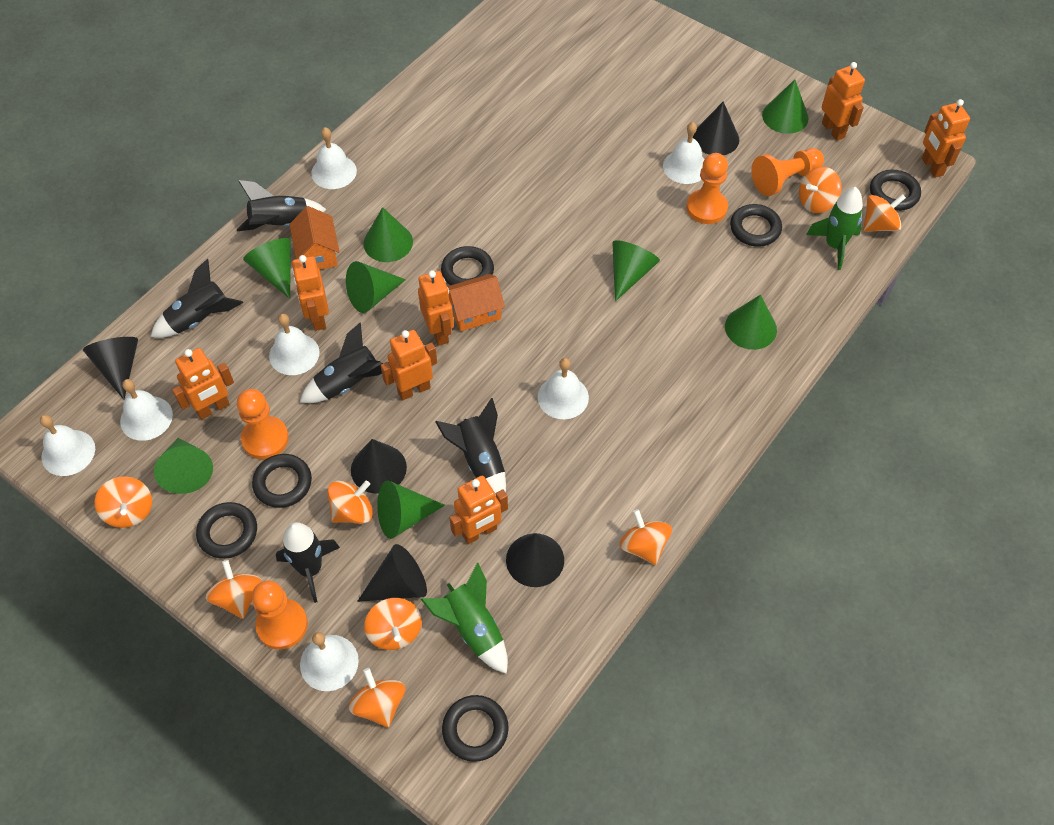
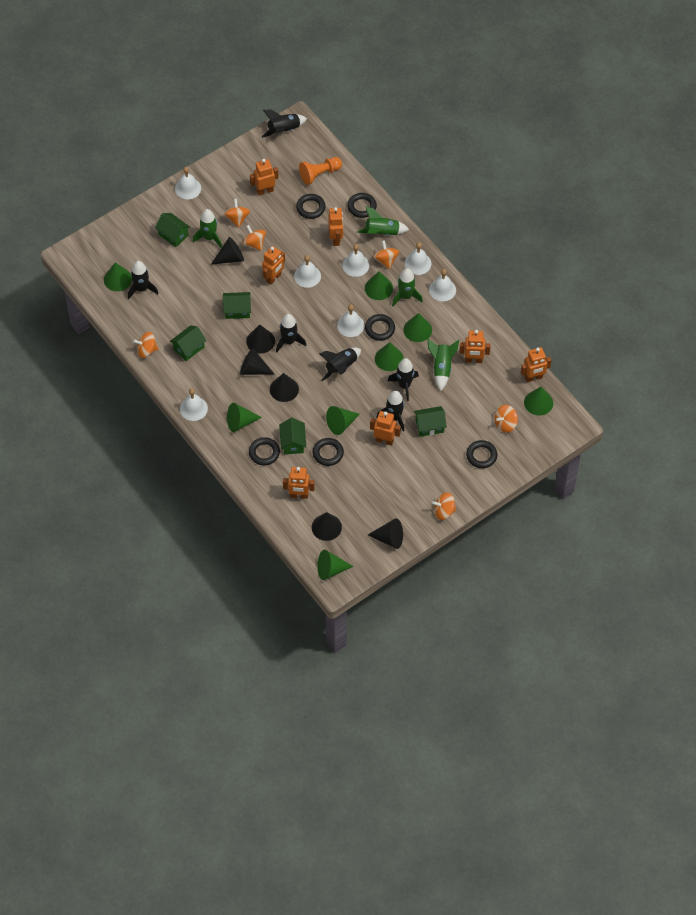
black cone: [83,337,138,400] [351,439,407,494] [357,544,427,602] [506,533,564,587] [693,101,739,155] = 5 -> [211,237,244,265] [240,348,275,375] [246,325,275,354] [270,373,299,402] [312,512,342,541] [368,518,403,549] = 6
black rocket: [151,259,243,338] [237,180,327,231] [276,522,340,603] [300,322,383,403] [435,398,506,496] = 5 -> [128,261,159,299] [262,110,307,138] [276,314,307,352] [319,348,361,381] [376,391,404,432] [388,358,419,401] = 6
green house: none = 0 -> [155,213,190,247] [170,325,207,361] [223,292,251,319] [279,418,306,454] [414,406,447,437] = 5
green rocket: [421,563,508,674] [806,187,863,270] = 2 -> [193,209,222,248] [357,206,410,236] [392,268,423,306] [428,339,459,391] = 4
orange house: [289,206,340,270] [447,274,505,331] = 2 -> none = 0
orange pawn: [237,389,289,460] [252,581,308,650] [686,153,728,224] [751,148,824,196] = 4 -> [299,157,342,185] = 1
orange spinning top: [95,476,152,528] [205,560,262,619] [327,480,373,524] [349,668,405,728] [364,598,422,650] [619,509,672,565] [799,167,842,213] [863,194,906,232] = 8 -> [133,332,159,358] [224,199,250,228] [242,225,266,251] [373,240,399,269] [432,493,456,520] [495,405,518,433] = 6

